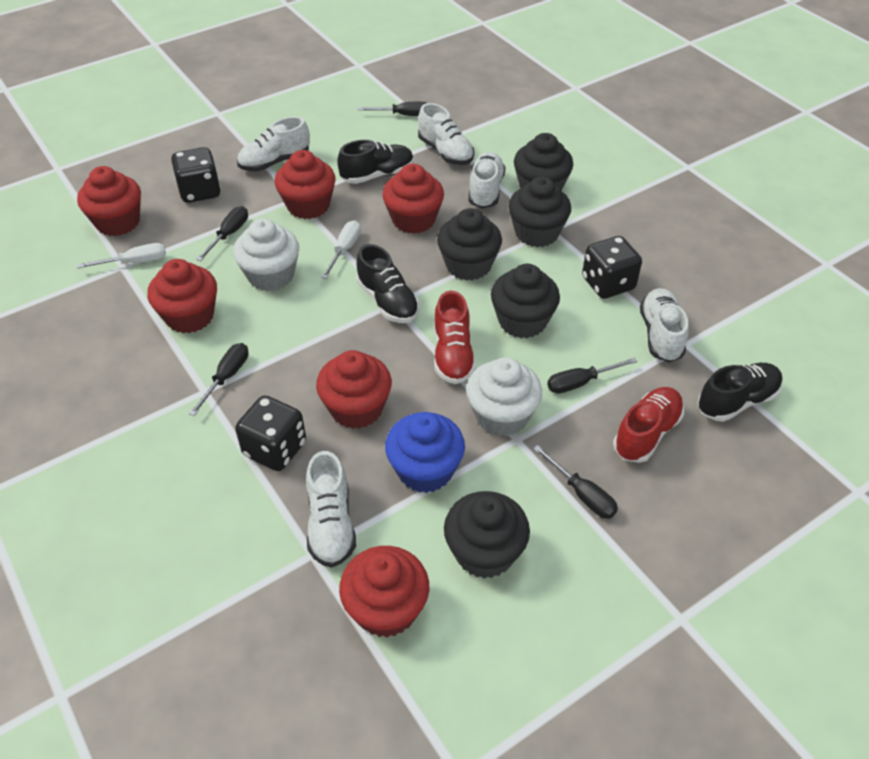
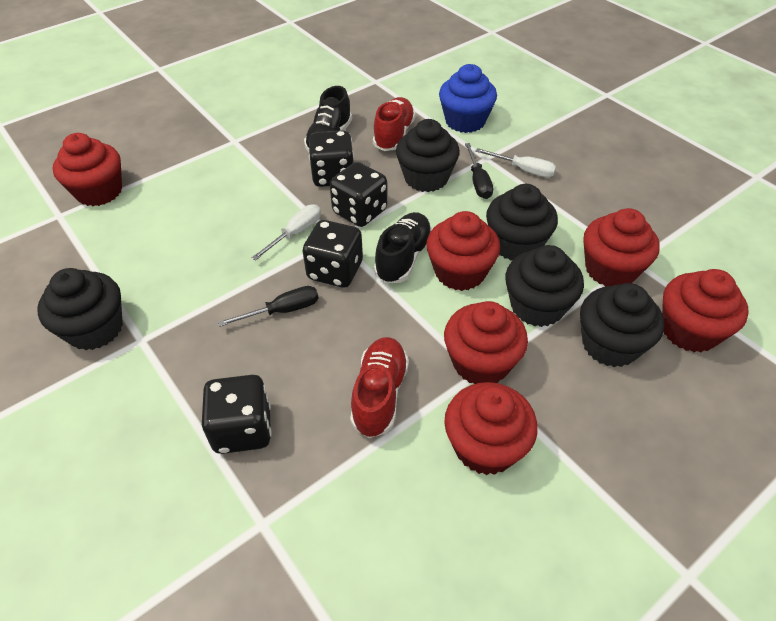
black dice: [171,147,221,203] [235,395,306,471] [582,236,642,299] = 3 -> [202,375,272,454] [303,220,363,288] [309,130,354,187] [330,162,387,227] = 4
black screwdriver: [189,343,249,416] [196,206,248,261] [358,102,426,116] [533,445,618,519] [547,358,637,394] = 5 -> [218,286,319,327] [465,143,493,199] = 2
black shoe: [337,140,414,184] [356,244,419,323] [697,363,783,422] = 3 -> [304,86,352,153] [374,212,432,284] = 2
white cupcake: [233,218,299,291] [466,357,542,436] = 2 -> none = 0
white shoe: [237,117,310,171] [306,451,356,568] [418,103,474,165] [468,152,506,209] [640,288,689,363] = 5 -> none = 0

